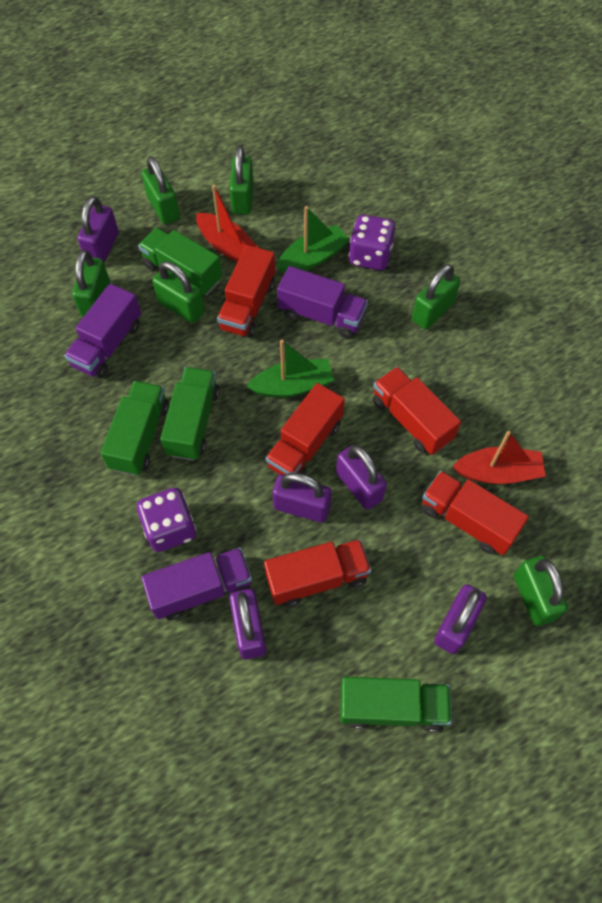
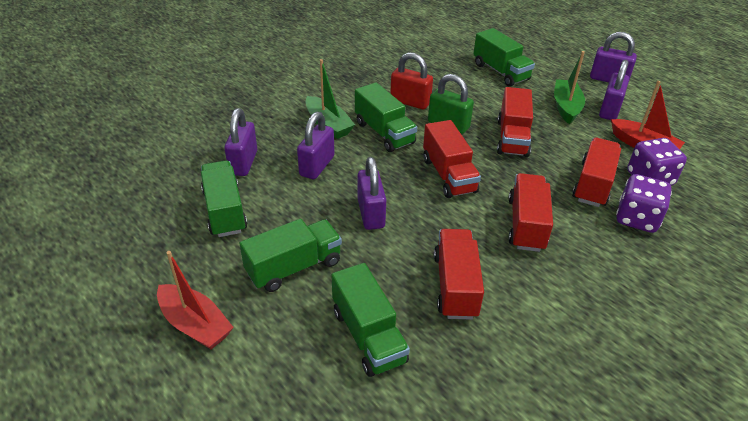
green padlock: [72,250,110,317] [141,156,180,224] [152,261,205,323] [229,146,254,215] [412,264,460,329] [514,556,568,626] = 6 -> [428,74,474,134] = 1
green truck: [101,381,169,476] [138,228,222,296] [160,367,220,461] [340,677,452,732] = 4 -> [201,160,247,237] [239,219,342,292] [331,263,410,377] [355,82,417,152] [473,28,535,87] = 5
purple truck: [64,284,141,378] [141,547,252,620] [277,266,368,339] = 3 -> none = 0
red padlock: none = 0 -> [390,52,433,110] = 1

